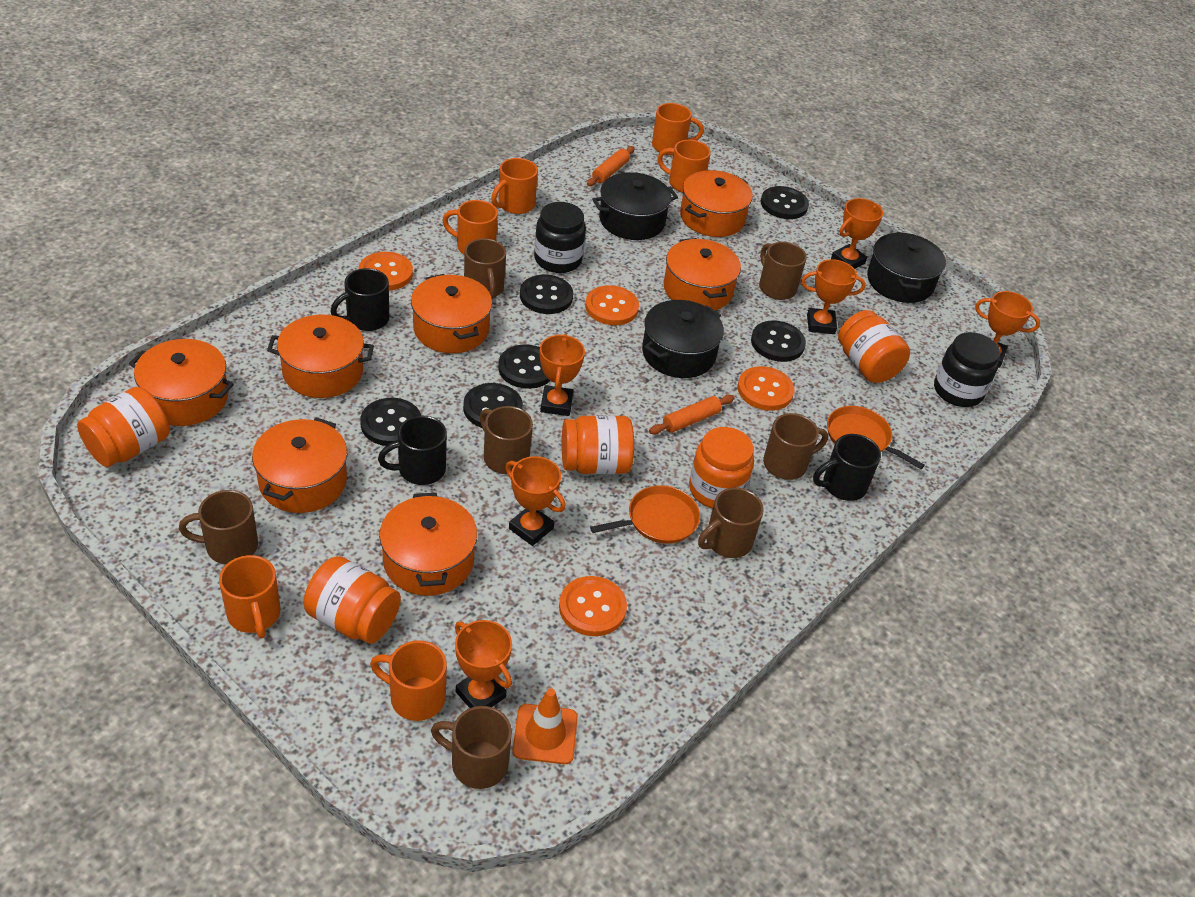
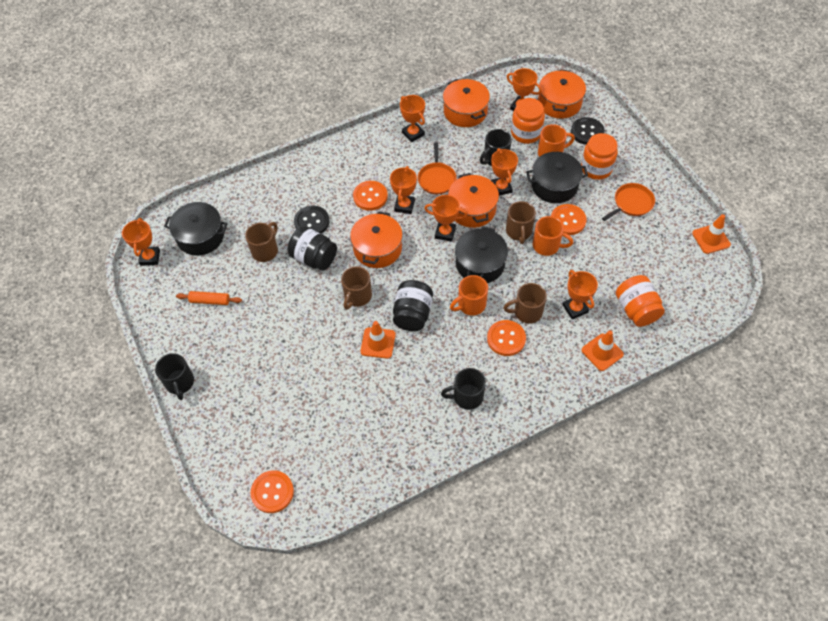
black button: [360,398,421,446] [463,383,523,428] [498,344,550,389] [520,275,574,314] [751,320,806,362] [761,186,809,219] = 6 -> [294,206,329,234] [571,117,605,145] = 2
brown mug: [179,490,258,564] [431,706,512,789] [464,238,506,299] [480,406,533,474] [698,488,764,558] [759,242,807,300] [763,413,828,480] = 7 -> [245,222,278,262] [341,266,372,310] [503,283,547,324] [506,201,536,244] = 4
orange jar: [77,387,170,467] [304,556,401,644] [562,415,634,474] [689,427,754,508] [838,310,910,383] = 5 -> [511,98,545,144] [581,133,618,180] [616,275,665,327] = 3
orange mug: [219,555,281,638] [370,640,447,721] [442,200,498,254] [491,158,538,214] [652,103,704,155] [657,140,711,193] = 6 -> [450,275,488,316] [533,216,573,256] [538,124,575,157] = 3
orange pot: [129,339,234,426] [252,418,347,513] [267,315,374,398] [379,493,477,596] [411,274,492,353] [664,238,741,310] [680,170,753,237] = 7 -> [350,211,403,268] [443,79,490,127] [448,173,499,228] [538,69,586,119] = 4
orange rolling pin: [587,146,635,186] [649,395,735,435] = 2 -> [176,291,242,305] = 1
orange traffic cone: [512,688,578,764] = 1 -> [360,321,396,359] [581,330,624,371] [692,214,731,254] = 3
orange trophy: [455,620,512,708] [505,456,566,546] [540,334,585,416] [801,259,866,334] [831,198,883,269] [975,291,1040,368] = 6 -> [122,218,160,266] [390,166,417,214] [400,95,425,142] [424,195,467,242] [491,148,518,196] [507,68,542,111] [563,270,598,319] = 7

